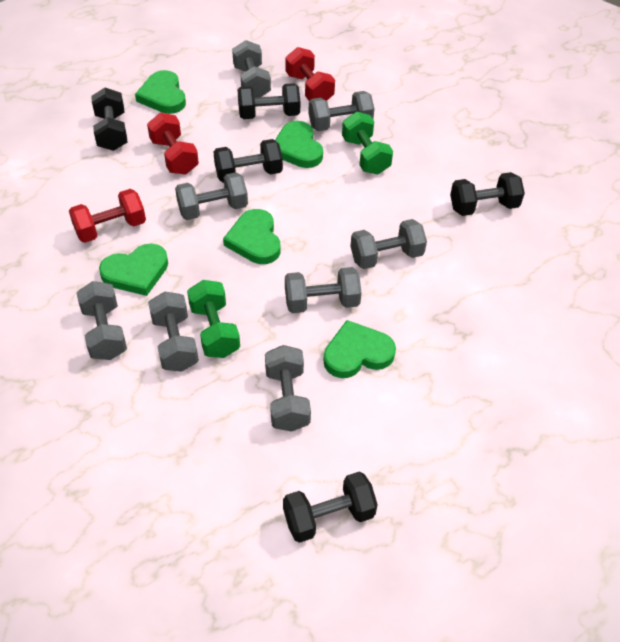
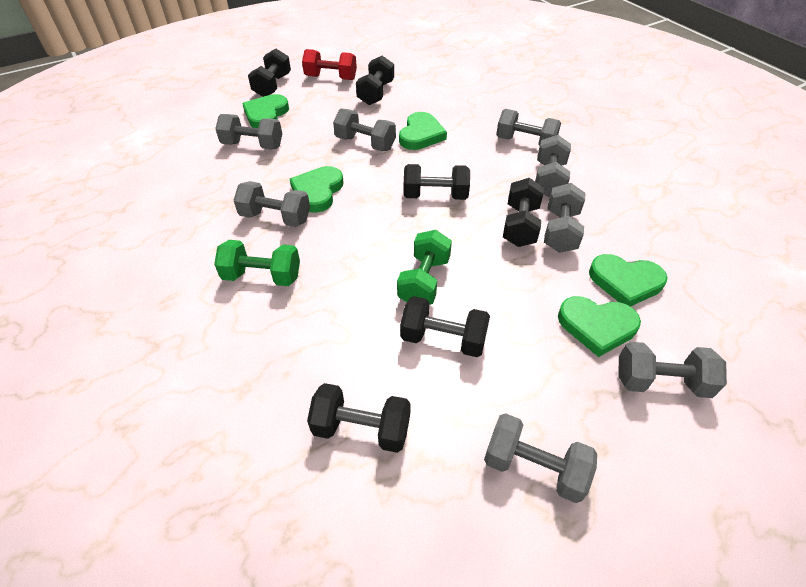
black dumbbell: [91,88,127,151] [213,139,283,183] [237,83,300,119] [283,472,378,543] [450,172,525,216] = 5 -> [248,49,291,97] [307,383,411,453] [356,56,394,105] [400,296,490,357] [404,164,470,200] [503,178,544,247] = 6
red dumbbell: [69,189,146,243] [147,113,199,175] [285,47,335,101] = 3 -> [302,49,357,80] = 1

